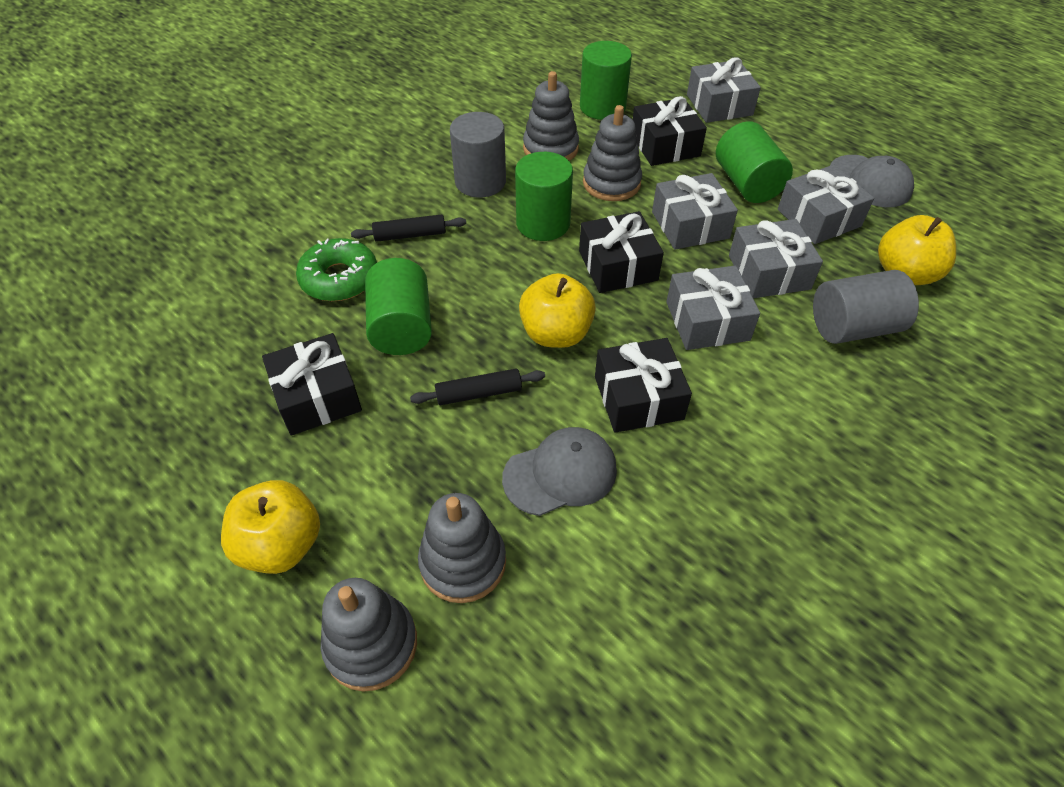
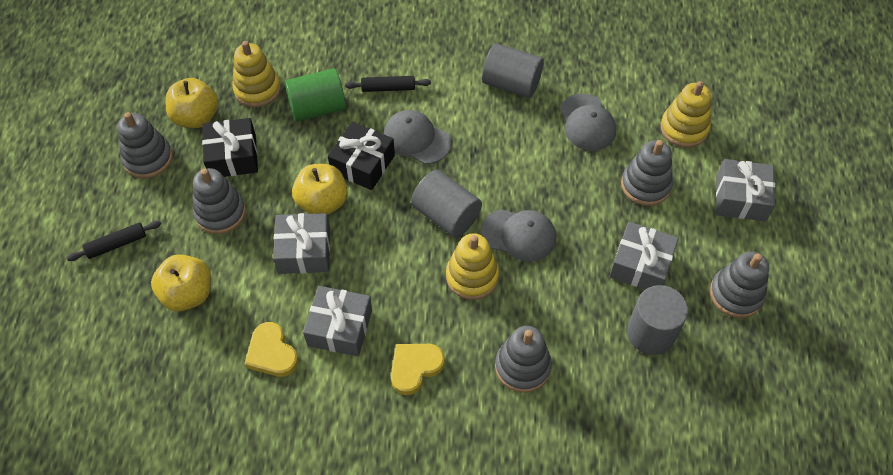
black gift: [262,333,362,436] [579,211,664,293] [595,338,692,433] [633,96,707,166] = 4 -> [202,118,258,177] [328,122,395,190] = 2
green cylinder: [365,258,432,355] [515,152,573,241] [580,41,632,120] [716,121,793,203] = 4 -> [285,68,346,122] = 1
green donut: [296,238,377,301] = 1 -> none = 0
grey cap: [502,427,617,516] [830,155,914,207] = 2 -> [384,110,451,164] [481,209,556,261] [560,94,616,151] = 3
grey cylinder: [450,112,506,197] [813,270,919,344] = 2 -> [411,170,482,237] [482,43,544,98] [627,285,688,355] = 3
grey gift: [652,173,738,250] [666,266,760,350] [687,57,761,123] [729,219,823,298] [778,165,874,244] = 5 -> [273,213,330,274] [303,286,372,356] [609,222,678,290] [716,159,775,221] = 4
grey stacking toy: [321,578,417,692] [418,493,506,603] [523,71,579,161] [583,105,642,201] = 4 -> [118,112,173,178] [193,168,246,234] [495,326,552,393] [621,140,673,206] [710,251,769,318] = 5
yellow heart: none = 0 -> [245,322,299,377] [391,344,445,395] = 2
yellow stacking toy: none = 0 -> [232,41,281,107] [446,233,499,300] [660,81,711,147] = 3

